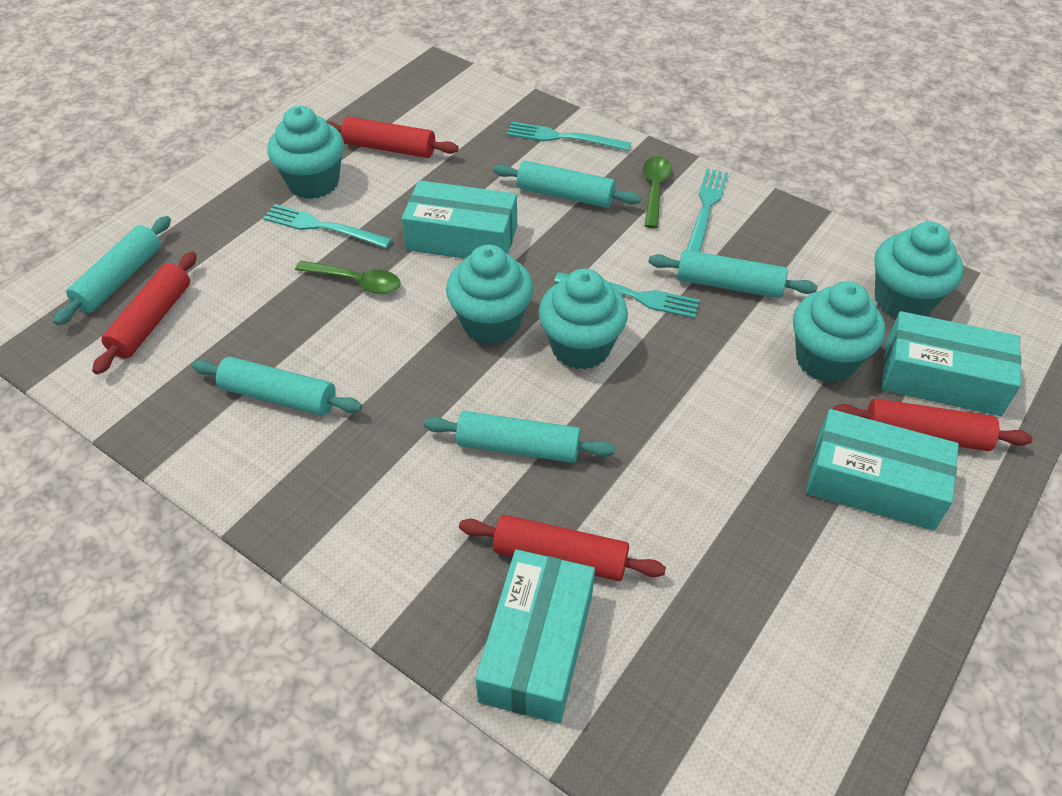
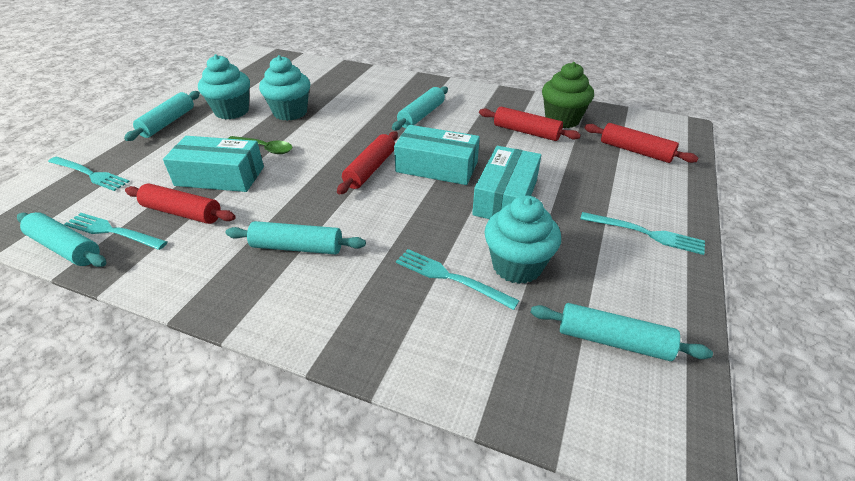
green cupcake: none = 0 -> [542,62,594,128] = 1
green spoon: [295,261,401,294] [643,156,672,228] = 2 -> [228,136,292,154] = 1
turquoise box: [402,180,517,259] [475,549,595,724] [806,409,959,531] [882,311,1021,416] = 4 -> [163,136,264,192] [394,125,480,185] [472,146,541,219] = 3
turquoise cupcake: [267,106,344,199] [446,245,534,345] [538,269,628,370] [793,281,885,383] [875,222,963,318] = 5 -> [198,54,250,119] [259,55,310,121] [484,195,561,284] = 3

